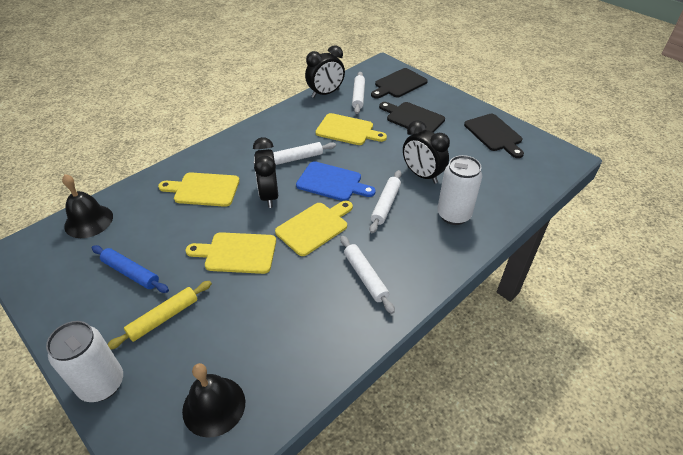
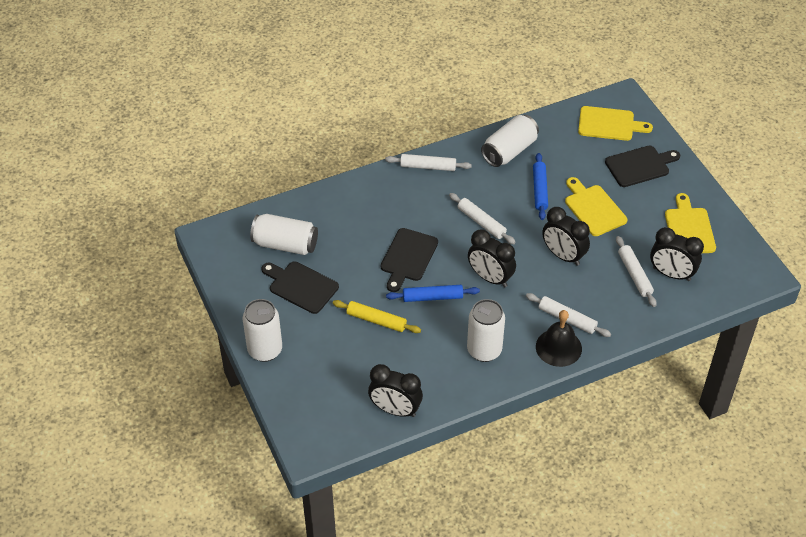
black bell: [62,174,113,238] [182,363,245,438] = 2 -> [536,310,582,367] = 1
black clock: [253,137,278,208] [305,45,345,98] [403,120,450,184] = 3 -> [368,364,423,417] [468,229,516,287] [542,207,590,266] [650,227,704,281] = 4
blue cutting board: [296,161,376,201] = 1 -> none = 0
blue rolling pin: [92,245,169,293] = 1 -> [386,285,480,302] [533,153,548,220] = 2
white can: [46,321,123,402] [437,155,482,225] = 2 -> [243,299,282,362] [250,214,318,255] [467,299,505,362] [481,115,539,167] = 4
yellow cutting board: [158,172,240,207] [186,232,276,274] [275,201,353,256] [315,113,387,145] = 4 -> [565,177,627,236] [578,106,653,141] [665,193,716,253] = 3

